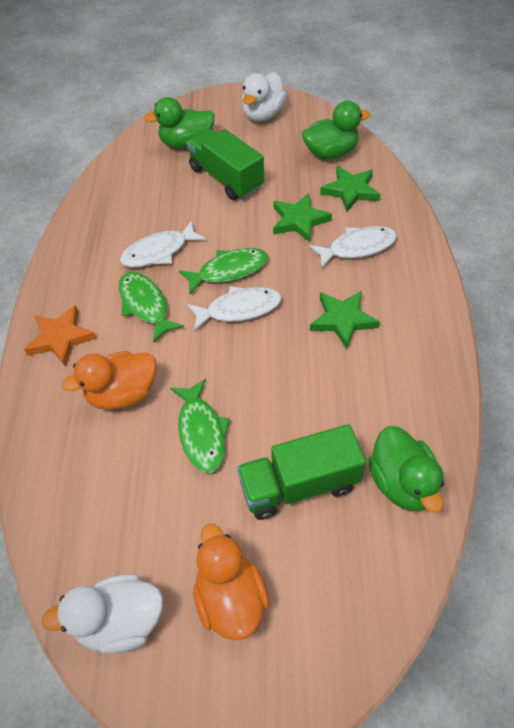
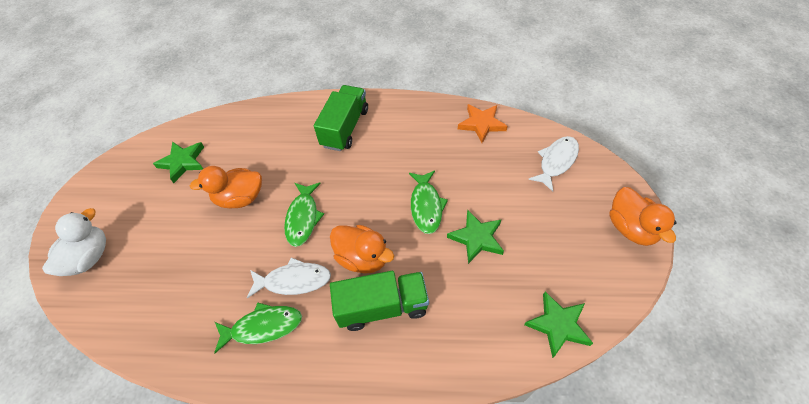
green duck: [144,97,215,149] [302,101,371,159] [368,426,444,513] = 3 -> none = 0
orange duck: [62,351,156,410] [193,524,270,640] = 2 -> [190,166,262,208] [330,225,394,274] [609,187,676,246] = 3
white duck: [42,574,163,654] [242,72,287,121] = 2 -> [42,208,106,276] = 1
white fish: [120,220,206,268] [187,286,282,331] [309,226,397,269] = 3 -> [247,257,331,298] [528,136,579,192] = 2

